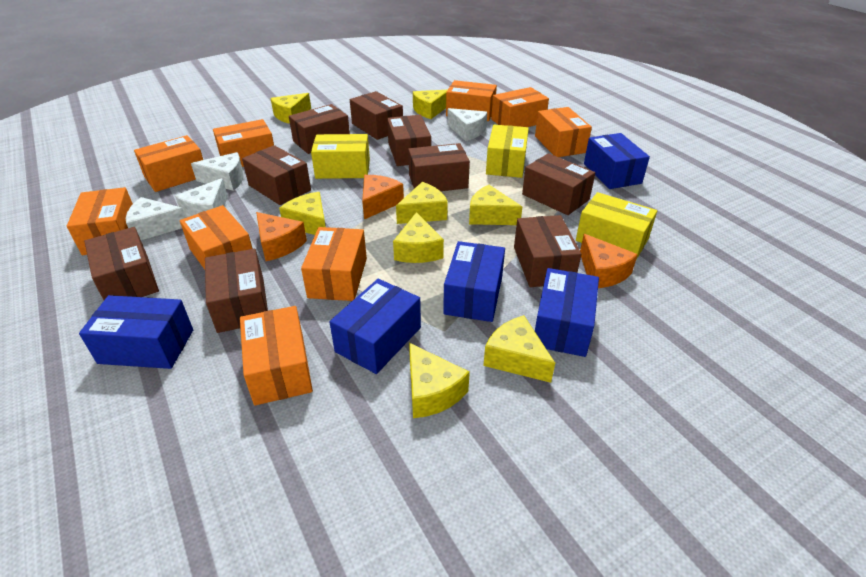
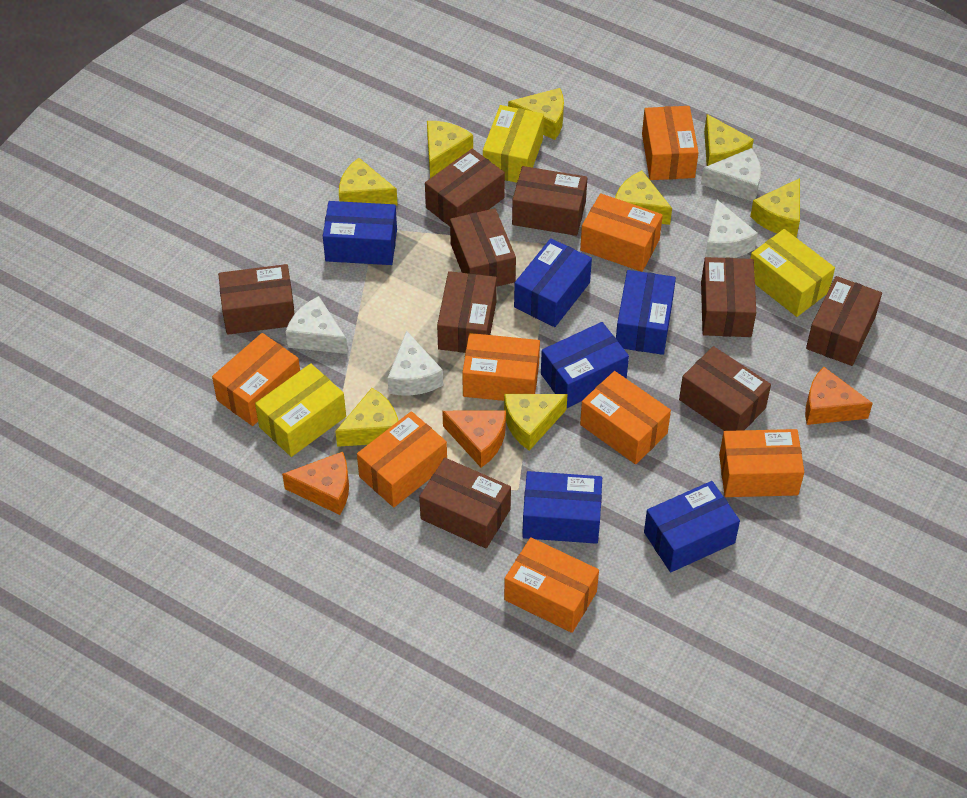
blue box: [79,295,193,369] [330,279,421,374] [443,241,505,322] [535,268,599,357] [584,133,650,189] = 5 -> [323,201,397,265] [514,238,592,327] [522,471,602,544] [541,322,629,408] [616,270,676,355] [644,481,740,572] = 6
orange box: [67,187,133,255] [134,135,203,192] [180,205,253,269] [213,119,274,167] [240,306,313,405] [301,227,367,301] [446,80,497,121] [491,87,549,127] [535,107,592,157] = 9 -> [212,333,300,426] [357,411,447,507] [462,333,540,401] [504,537,599,633] [580,193,663,272] [580,371,671,464] [642,106,699,180] [719,429,804,497] = 8

